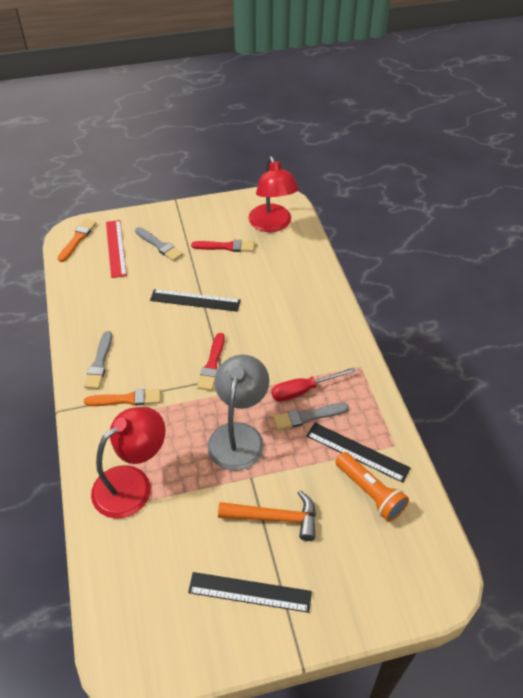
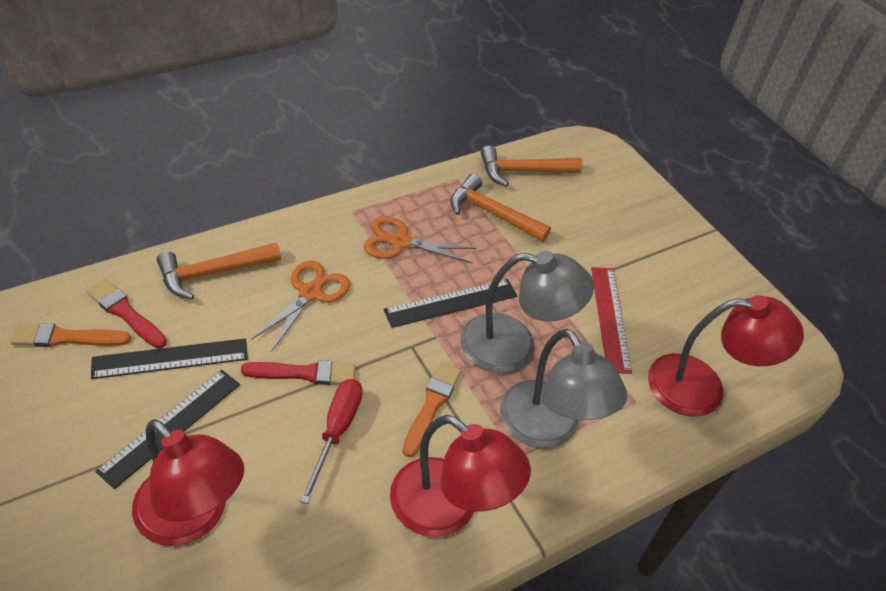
grey brush: [84,331,112,389] [135,227,183,261] [273,403,349,430] = 3 -> none = 0
grey lamp: [207,354,269,471] = 1 -> [460,251,594,373] [500,329,627,448] = 2
orange flashlight: [335,452,409,522] = 1 -> none = 0
orange hammer: [218,490,316,541] = 1 -> [157,243,281,300] [450,173,551,242] [481,145,583,187] = 3
orange scissors: none = 0 -> [251,260,350,352] [363,216,476,263] = 2
red lamp: [91,407,165,519] [248,156,299,232] = 2 -> [132,419,244,546] [390,415,531,537] [648,295,804,417] = 3

